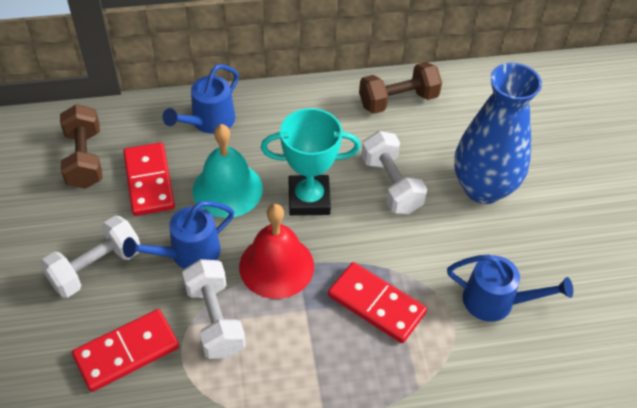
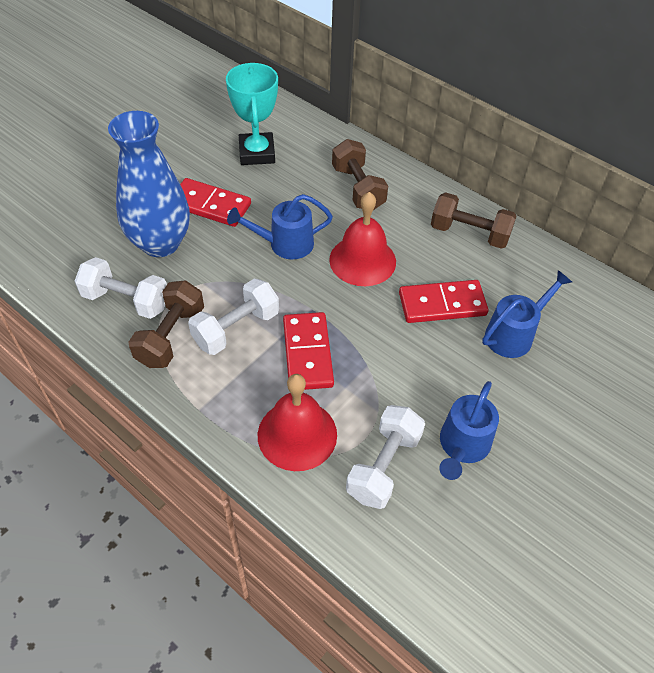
brown dumbbell: [60,104,102,189] [359,62,442,114] = 2 -> [128,280,204,368] [332,139,388,210] [431,192,517,249] = 3
red bell: [239,204,314,299] = 1 -> [258,374,337,471] [329,192,396,286] = 2
turquoise bell: [193,124,263,218] = 1 -> none = 0

